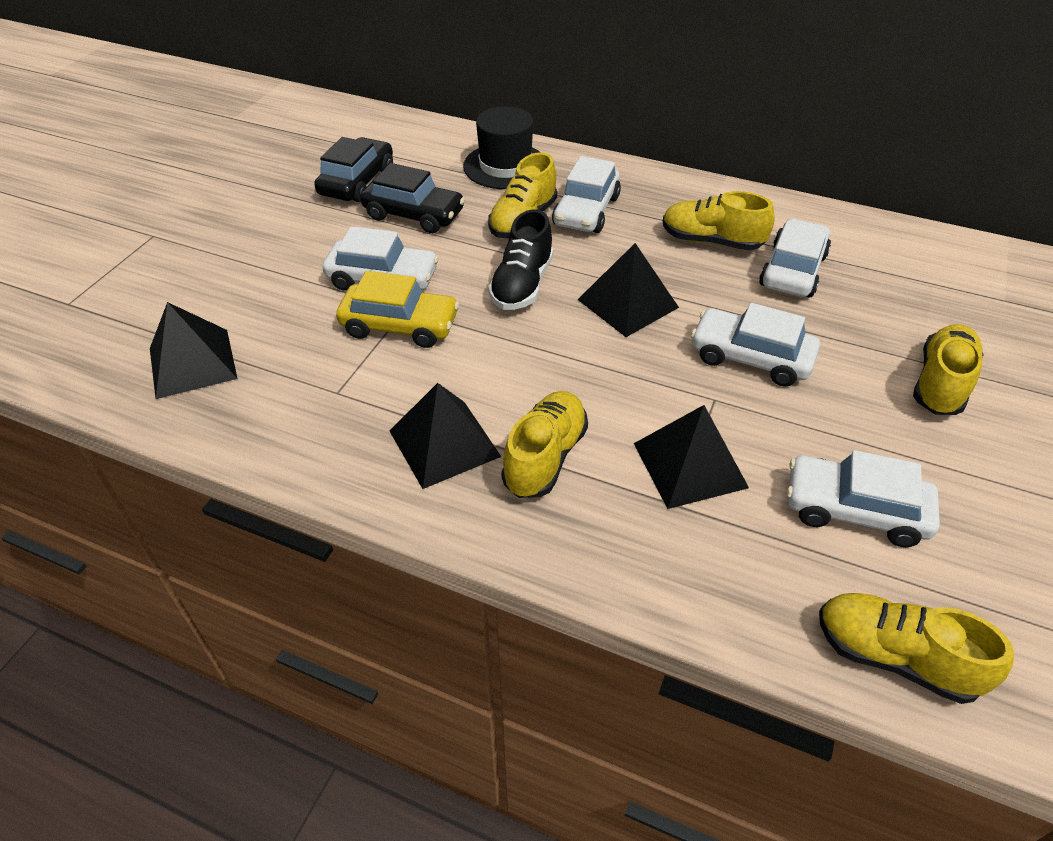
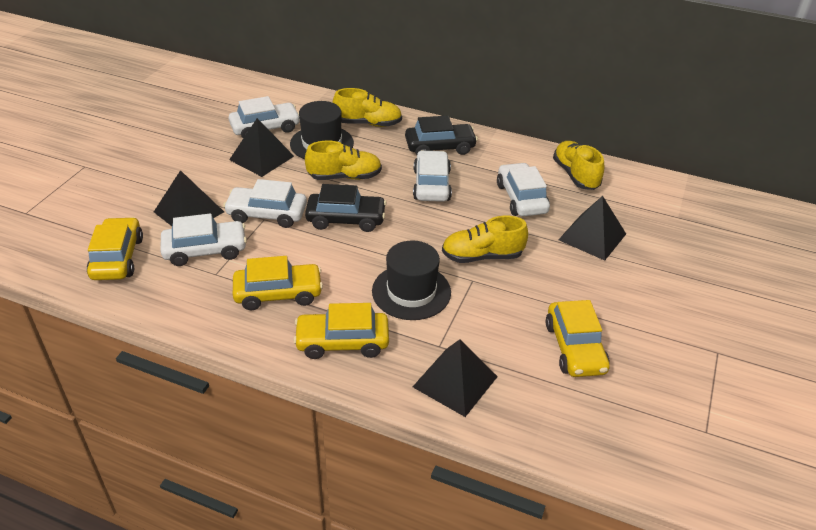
black hat: [463,106,540,189] = 1 -> [290,101,354,159] [372,240,451,320] = 2
black shoe: [488,209,553,310] = 1 -> none = 0
yellow car: [336,271,459,348] = 1 -> [86,217,143,280] [233,256,323,310] [293,303,389,359] [545,300,610,377] = 4
yellow shoe: [488,152,557,238] [501,391,588,498] [663,191,775,251] [819,593,1014,704] [913,324,984,415] = 5 -> [305,141,382,180] [333,88,402,127] [442,216,528,263] [553,141,604,190] = 4

